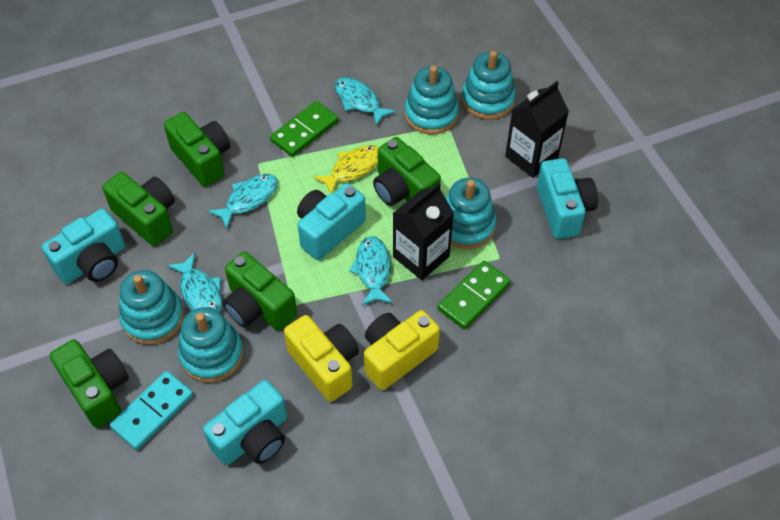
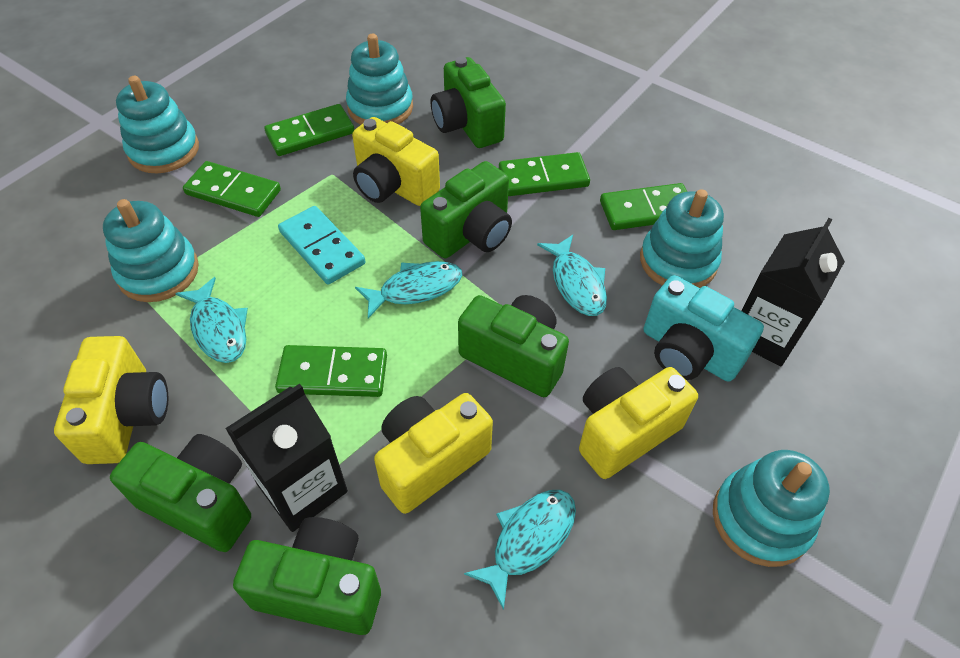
green domino: [270,101,338,157] [438,261,511,329] = 2 -> [183,161,281,217] [264,104,355,156] [275,345,387,397] [499,152,590,196] [600,183,687,230] = 5
turquoise camera: [42,209,125,284] [203,380,287,465] [297,183,366,260] [537,158,598,239] = 4 -> [643,275,764,382] = 1
yellow camera: [284,315,359,402] [364,310,440,390] = 2 -> [54,336,168,464] [352,117,440,206] [374,393,493,514] [579,367,698,479] = 4
yellow fish: [313,145,379,193] = 1 -> none = 0

